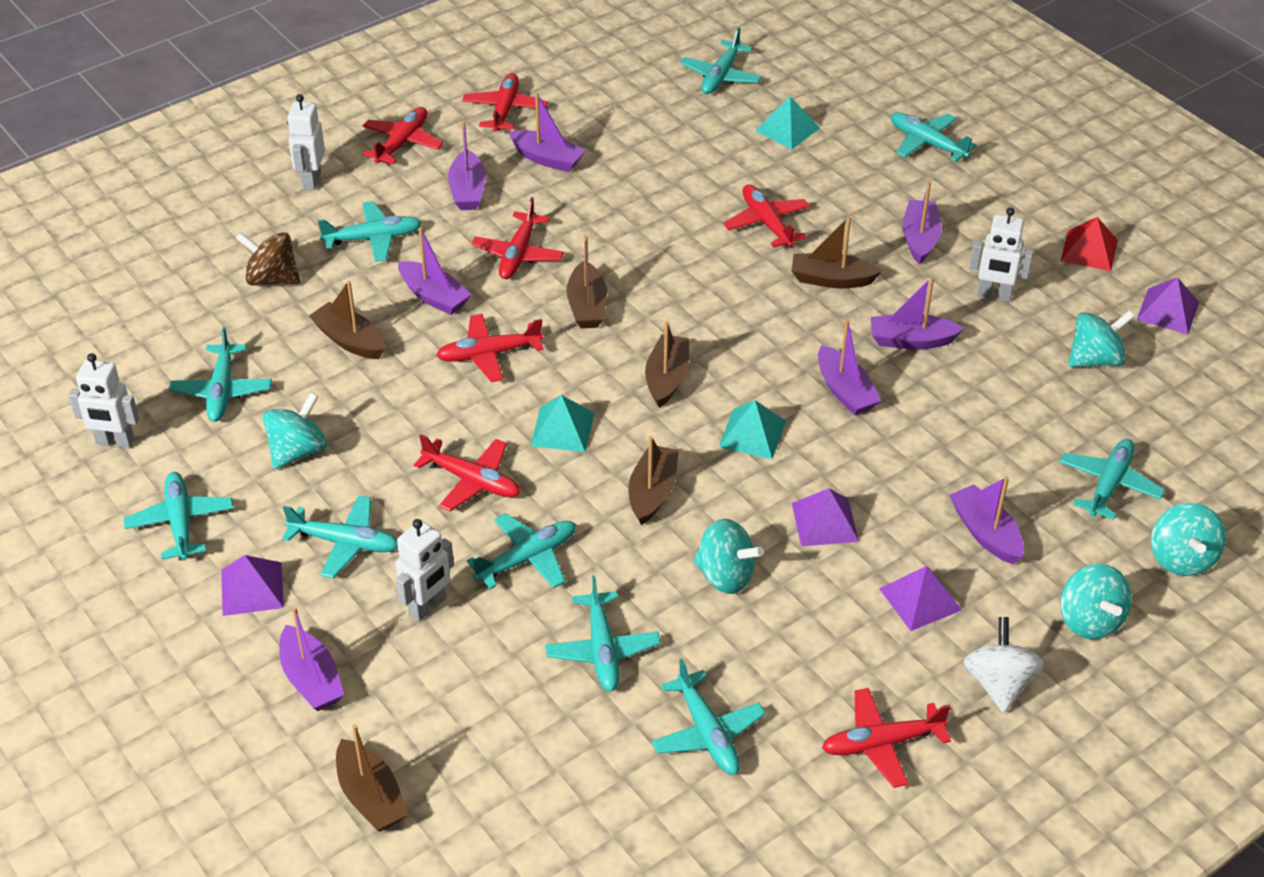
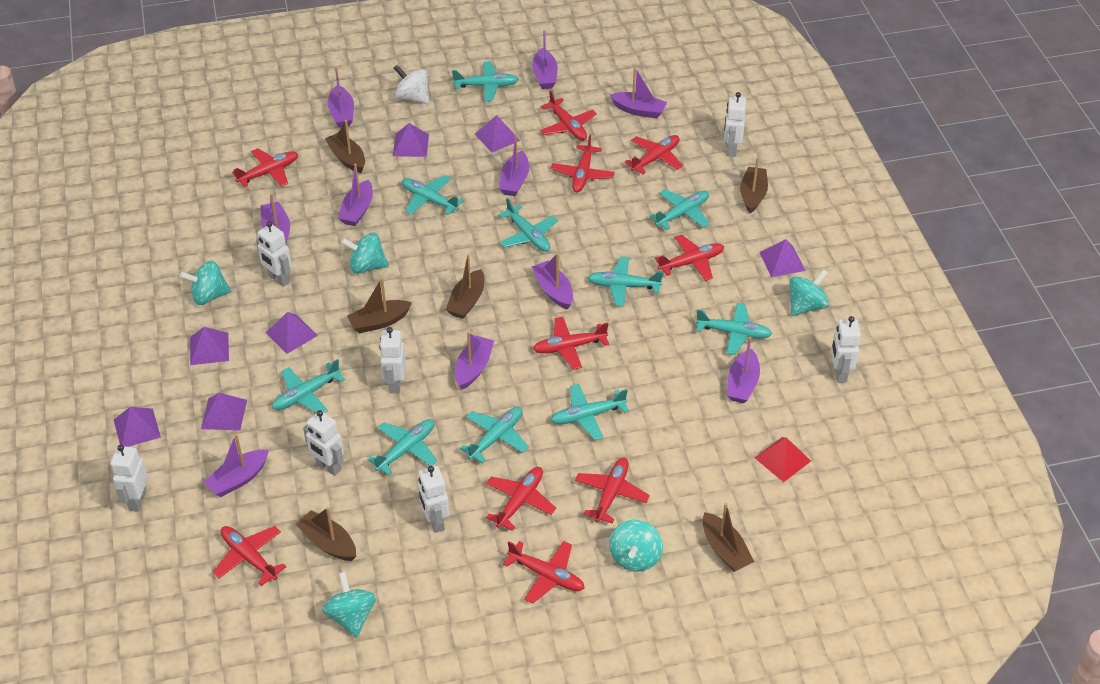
brown spinning top: [236,232,301,285] = 1 -> none = 0
purple boat: [279,607,344,711] [398,228,472,315] [448,121,486,210] [508,93,586,172] [818,320,881,415] [871,276,964,350] [902,181,942,264] [950,477,1024,564] = 8 -> [204,434,269,497] [260,193,290,245] [328,67,354,128] [338,163,373,226] [455,332,494,390] [500,134,529,196] [532,30,558,89] [532,253,573,310] [610,67,667,119] [727,337,760,403] = 10
purple pyramid: [221,555,284,616] [792,488,859,546] [879,566,962,631] [1136,277,1199,334] = 4 -> [114,407,161,447] [190,327,229,365] [201,393,247,431] [266,312,318,354] [393,123,429,157] [475,115,520,152] [759,239,806,277] = 7
red plane: [362,107,443,165] [414,434,520,511] [436,314,543,382] [462,73,548,132] [472,197,564,279] [723,184,810,248] [822,688,951,788] = 7 -> [213,526,286,586] [232,148,298,187] [486,467,556,531] [503,541,585,604] [533,317,609,369] [540,90,597,141] [551,135,615,192] [575,458,650,524] [624,135,683,174] [655,234,724,281] = 10
turquoise pyramid: [530,395,594,452] [718,400,786,459] [755,96,820,149] = 3 -> none = 0
white robot: [68,353,139,448] [287,94,325,191] [395,519,454,622] [969,207,1033,302] = 4 -> [110,445,148,512] [256,221,292,287] [303,410,344,476] [379,327,405,394] [418,466,449,533] [724,92,746,157] [831,316,861,383] = 7

